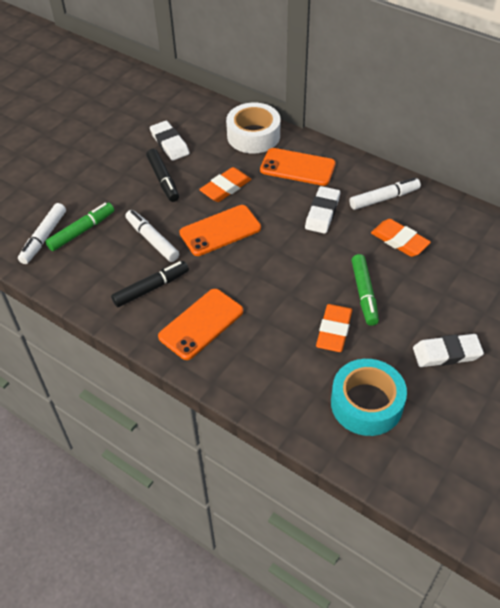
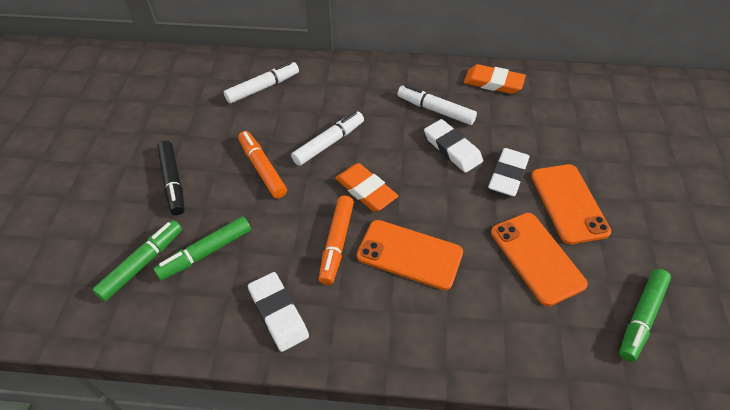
black marker: [111,261,189,307] [146,149,179,202] = 2 -> [157,141,185,215] = 1
green marker: [45,203,114,251] [352,254,379,326] = 2 -> [92,220,182,301] [153,216,251,280] [619,269,671,362] = 3
orange eraser: [199,167,252,202] [316,304,352,352] [371,219,431,257] = 3 -> [335,163,398,212] [464,64,526,94] = 2
orange marker: none = 0 -> [238,131,287,198] [319,196,354,285] = 2
turquoise tape: [331,359,407,436] = 1 -> none = 0
white tape: [226,103,280,153] = 1 -> none = 0

